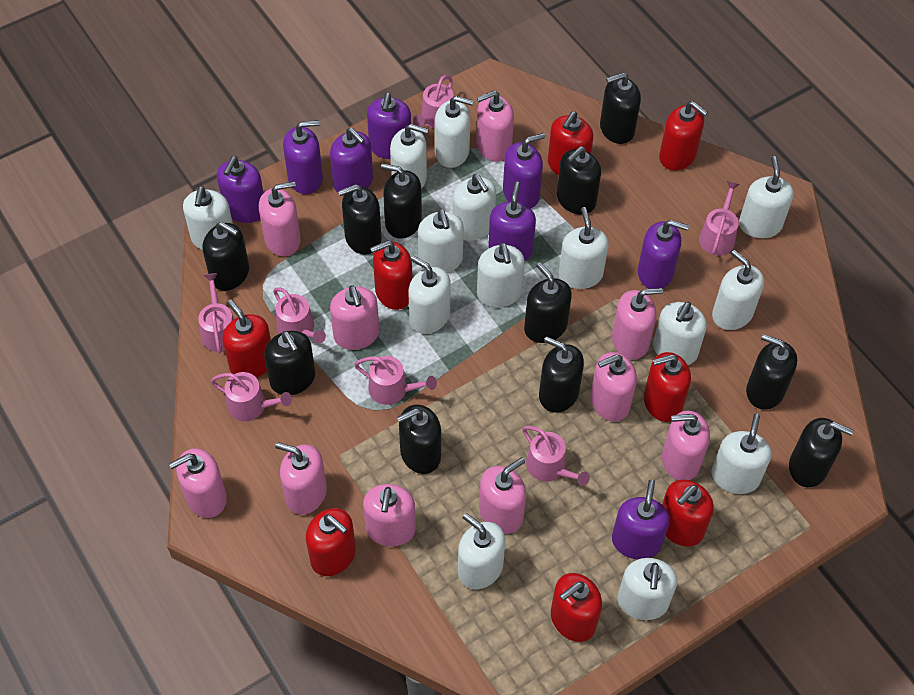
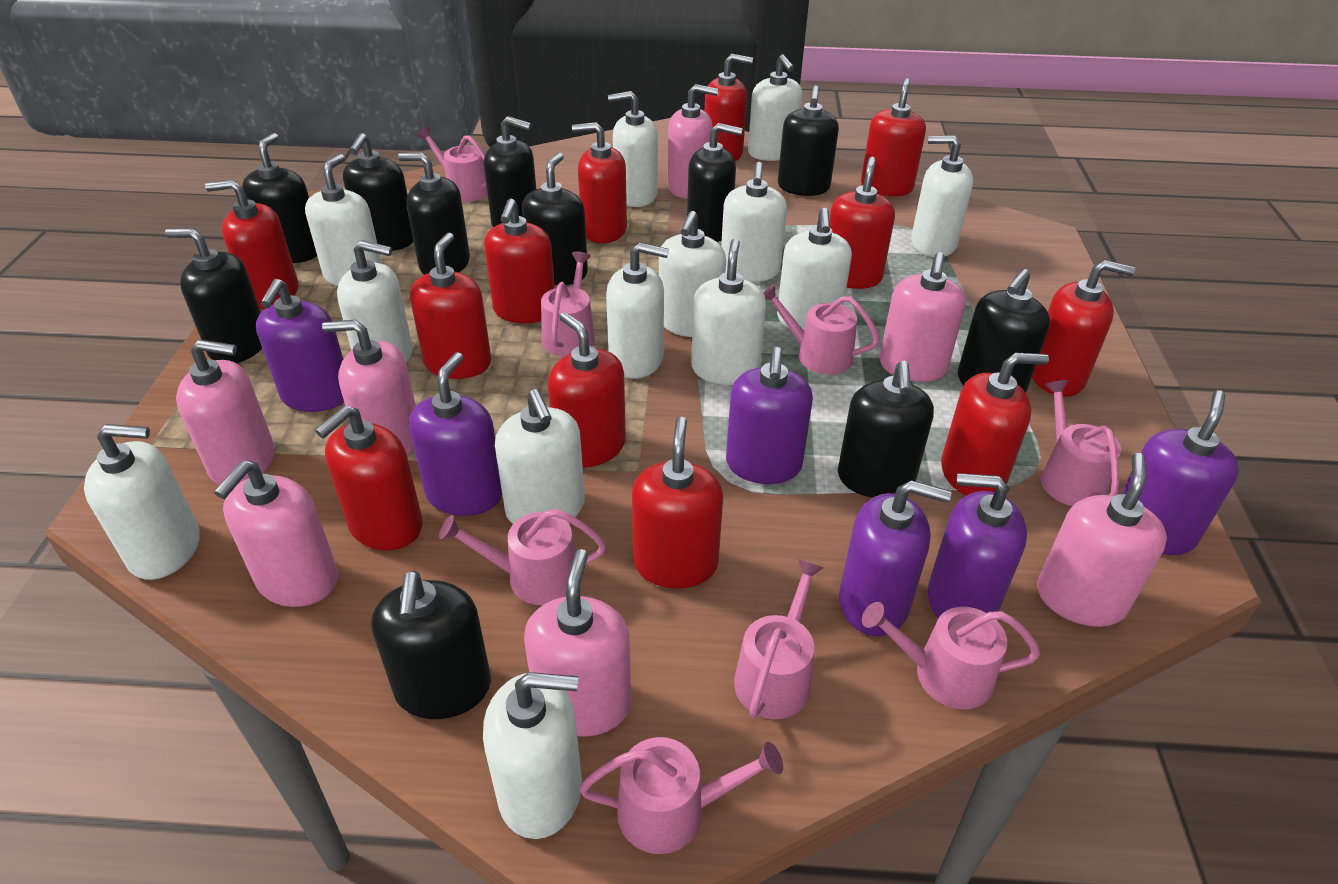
pink soap dispenser: [169,448,227,518] [259,181,301,256] [275,442,327,515] [330,285,379,350] [363,484,416,546] [476,90,514,162] [479,457,526,534] [591,352,637,421] [612,288,663,359] [662,410,710,480] = 10 -> [176,340,274,485] [214,461,338,607] [322,320,416,456] [524,549,631,737] [668,84,718,199] [880,252,966,382] [1037,453,1167,627] = 7
pink watering can: [198,273,234,353] [211,372,292,421] [273,287,326,344] [354,356,437,405] [413,75,454,129] [522,426,590,486] [699,181,740,256] = 7 -> [417,126,488,202] [439,509,606,605] [541,251,595,357] [579,737,783,854] [734,559,824,719] [763,284,880,375] [862,602,1040,709] [1040,380,1121,506] = 8
purple soap dispenser: [217,156,264,223] [283,120,323,194] [330,128,373,196] [367,92,411,159] [488,182,536,261] [503,133,545,209] [612,480,670,560] [638,220,689,289] = 8 -> [256,279,344,412] [409,352,502,516] [726,347,813,484] [839,480,951,636] [928,473,1027,618] [1121,390,1239,555] = 6
red soap dispenser: [222,299,271,378] [306,508,356,576] [370,241,413,310] [548,111,593,175] [551,573,602,642] [644,352,691,422] [659,101,708,170] [662,480,714,547] = 8 -> [205,180,298,310] [315,405,423,550] [410,233,491,379] [484,199,555,324] [548,312,626,468] [572,122,627,243] [632,417,723,588] [705,54,753,161] [829,156,895,289] [861,78,926,196] [941,353,1049,496] [1032,260,1135,397] = 12
white soap dispenser: [183,186,233,250] [390,124,428,189] [408,256,451,334] [418,209,464,273] [435,96,474,168] [453,174,496,241] [458,513,506,589] [477,243,525,308] [559,207,609,289] [617,558,677,620] [653,302,707,365] [712,250,764,330] [712,414,772,494] [739,156,794,238] = 14 -> [84,424,200,580] [305,154,382,286] [337,240,413,363] [483,672,582,839] [495,389,585,524] [606,242,669,378] [608,91,658,207] [659,211,726,337] [691,238,766,385] [721,162,787,282] [748,54,802,161] [777,208,852,330] [911,135,973,257] = 13

